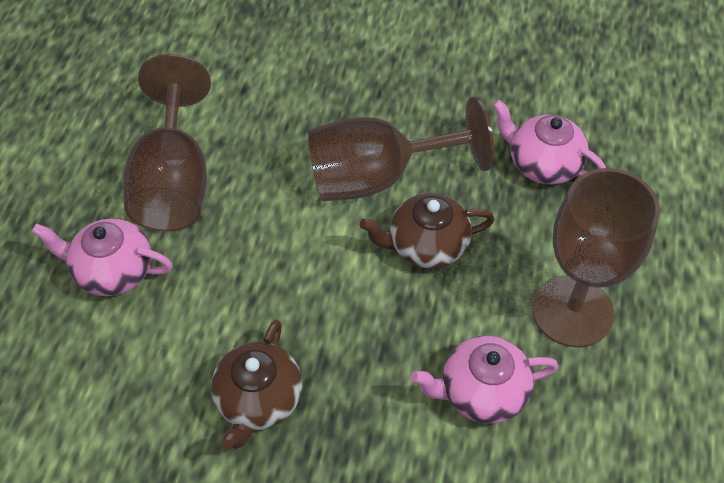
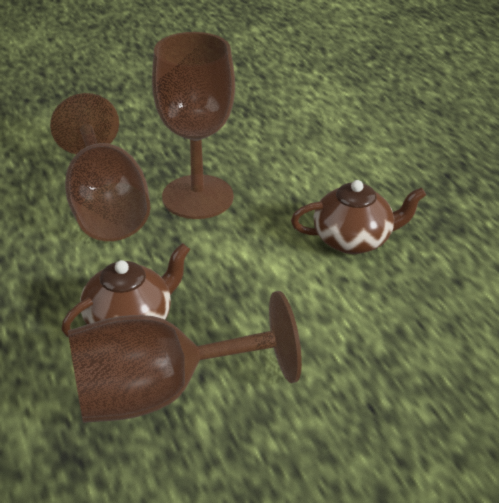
pink teapot: [32,218,173,296] [411,336,558,424] [492,100,606,184] = 3 -> none = 0

